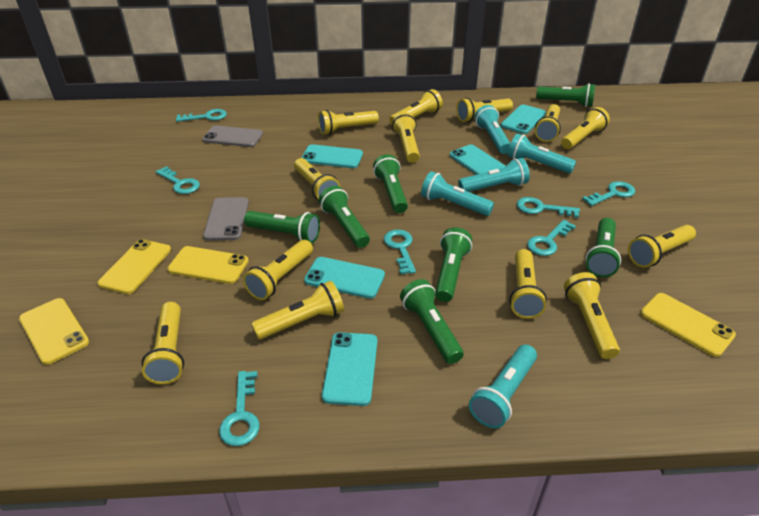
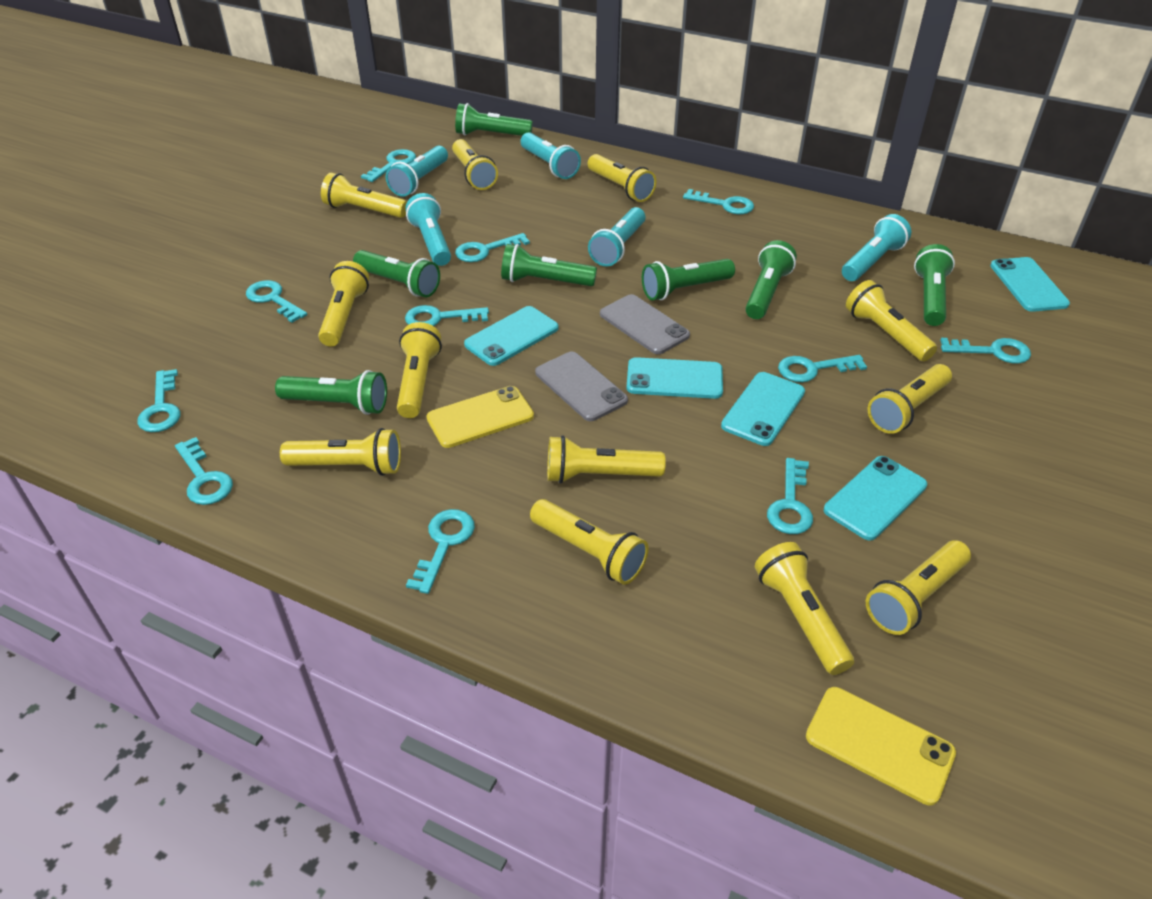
turquoise key: [156,166,200,194] [176,109,227,122] [219,371,259,446] [384,230,416,274] [517,197,580,218] [527,220,576,256] [582,181,635,206] = 7 -> [137,369,180,432] [175,437,233,505] [246,280,308,323] [361,149,416,182] [405,305,489,326] [406,509,475,594] [455,233,530,262] [683,189,754,214] [767,458,813,534] [778,355,867,382] [940,338,1031,364] = 11
yellow flashlight: [142,302,184,384] [243,240,313,300] [251,281,344,340] [294,158,340,200] [318,110,379,135] [389,89,443,125] [392,112,420,163] [456,98,513,122] [509,249,547,319] [535,104,561,142] [561,107,610,149] [564,272,620,359] [628,225,696,268] = 13 -> [280,428,401,476] [318,261,369,346] [321,173,407,218] [397,322,442,418] [452,139,498,190] [530,499,649,585] [547,436,666,483] [588,154,656,202] [755,542,854,675] [846,280,937,361] [866,540,971,635] [868,364,952,434] = 12
yellow phone: [19,298,89,365] [97,239,171,294] [168,246,249,284] [641,293,736,357] = 4 -> [427,386,534,448] [806,687,956,805] = 2

